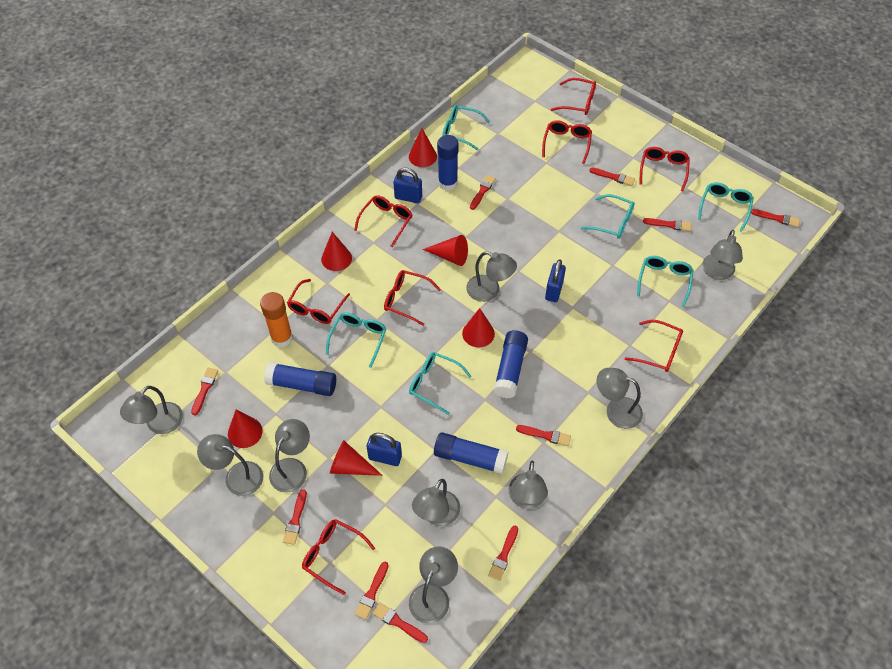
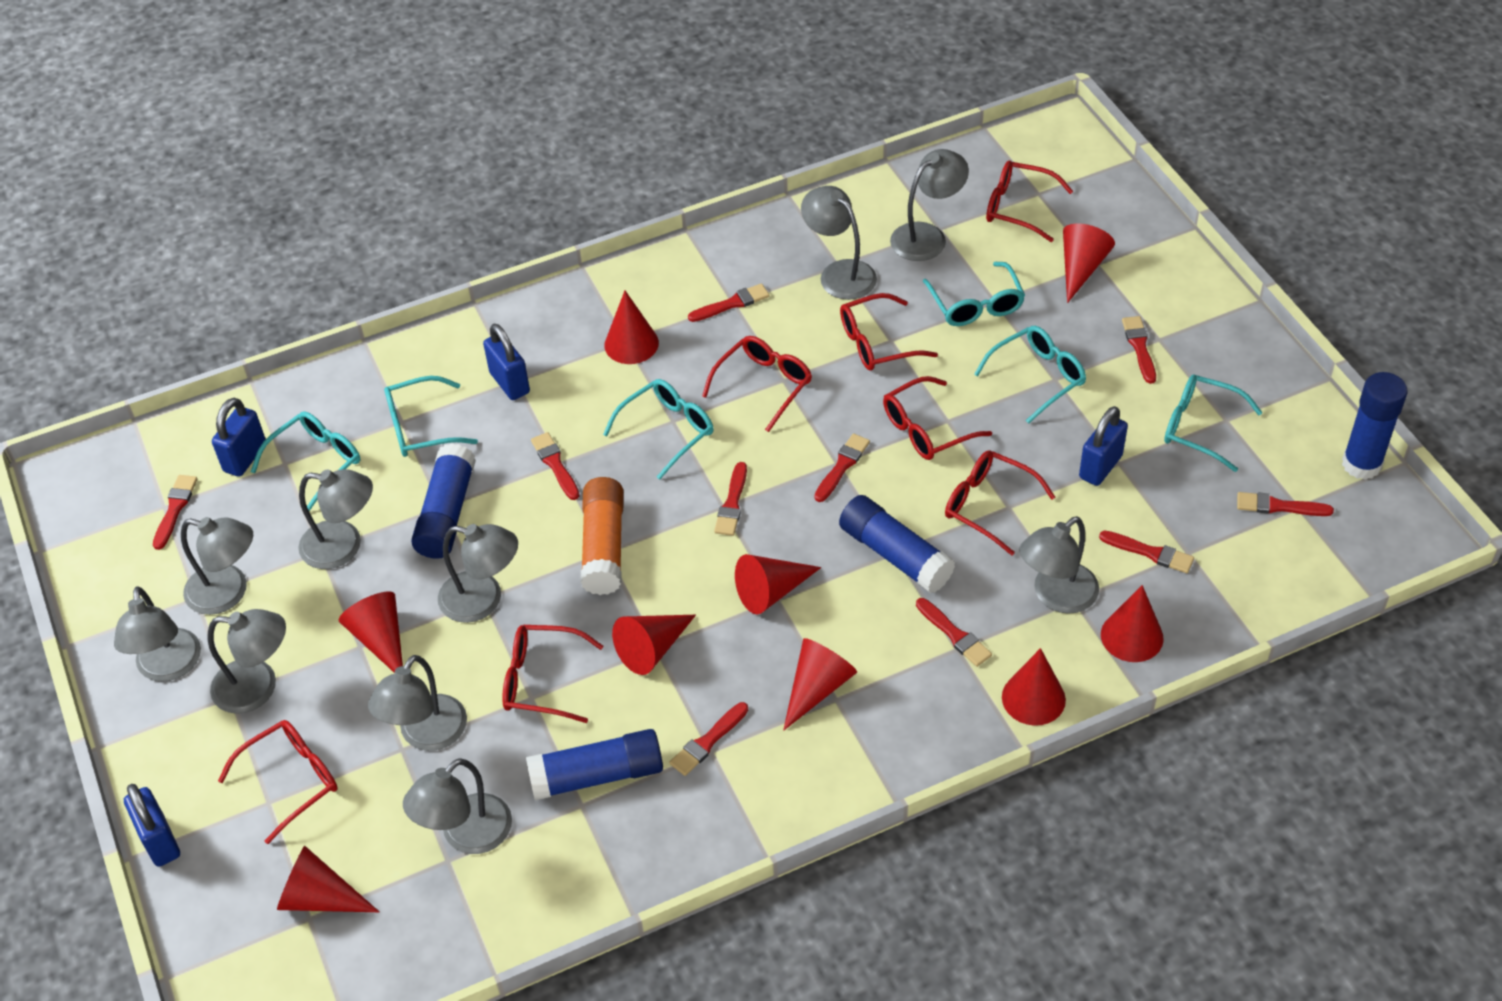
blue padlock: [367,433,402,466] [394,168,422,203] [545,259,566,302] = 3 -> [124,784,180,867] [212,398,266,477] [483,324,530,400] [1079,406,1128,486] = 4
grey lamp: [120,386,183,434] [197,434,263,496] [269,419,310,492] [409,546,458,624] [412,479,460,526] [466,251,517,302] [509,461,548,508] [597,368,643,429] [702,230,743,280] = 9 -> [114,586,201,682] [181,517,253,615] [208,609,286,714] [298,469,373,569] [368,655,467,751] [403,758,512,854] [438,524,518,623] [801,186,877,300] [890,149,969,261] [1019,516,1099,614] = 10
red cone: [228,410,263,448] [321,232,352,271] [330,440,383,476] [409,128,437,167] [423,235,468,266] [462,308,495,347] = 6 -> [277,846,380,912] [339,592,403,673] [604,291,659,364] [612,615,696,675] [735,554,821,614] [783,638,857,731] [1002,648,1066,726] [1063,224,1115,303] [1101,585,1164,662] = 9
red glasses: [287,279,350,324] [302,519,375,595] [354,195,412,248] [384,270,441,326] [542,120,592,164] [551,78,596,115] [624,320,683,372] [640,147,690,191] = 8 -> [218,720,338,844] [502,625,603,723] [702,336,812,432] [840,293,938,371] [883,376,992,460] [945,450,1055,555] [986,161,1073,242] = 7

